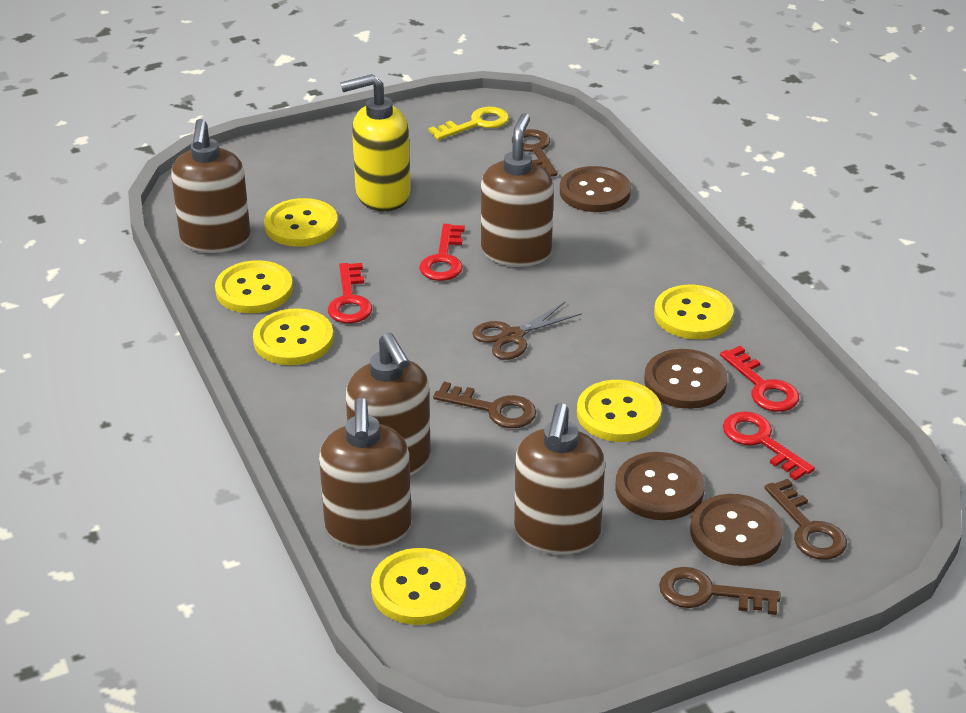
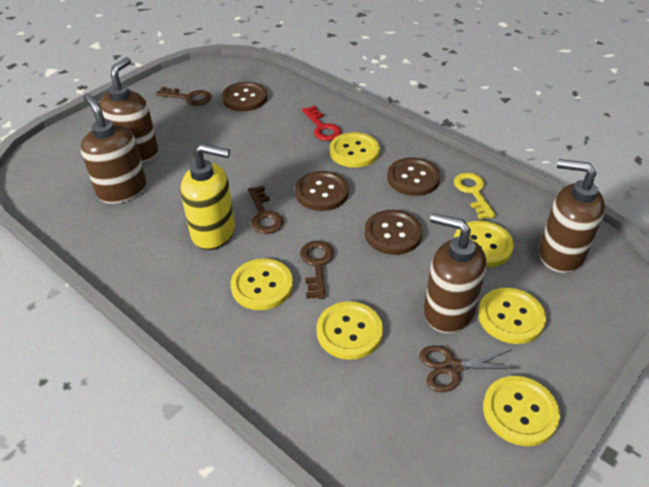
brown key: [433,382,536,428] [512,129,558,177] [659,567,780,615] [764,479,847,560] = 4 -> [156,87,212,106] [248,185,283,234] [300,241,334,299] = 3
brown soap dispenser: [171,119,251,253] [319,398,412,549] [346,332,431,476] [481,113,554,267] [514,403,605,555] = 5 -> [80,93,147,204] [99,57,158,163] [424,213,486,333] [539,159,605,273] = 4
red key: [328,263,372,323] [419,224,465,281] [720,346,799,412] [723,411,815,481] = 4 -> [302,106,341,141] = 1

